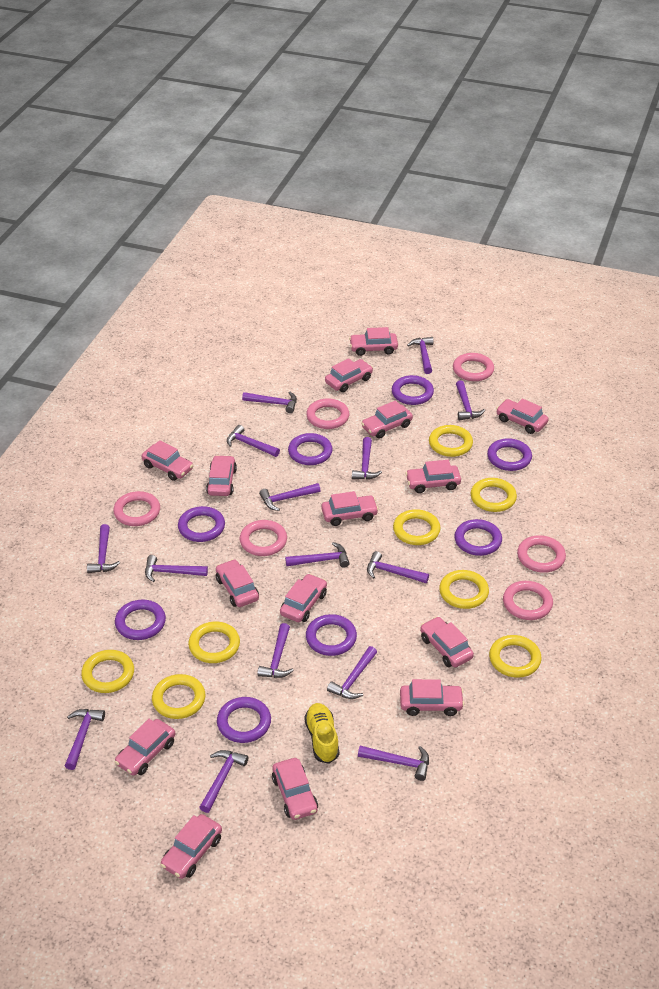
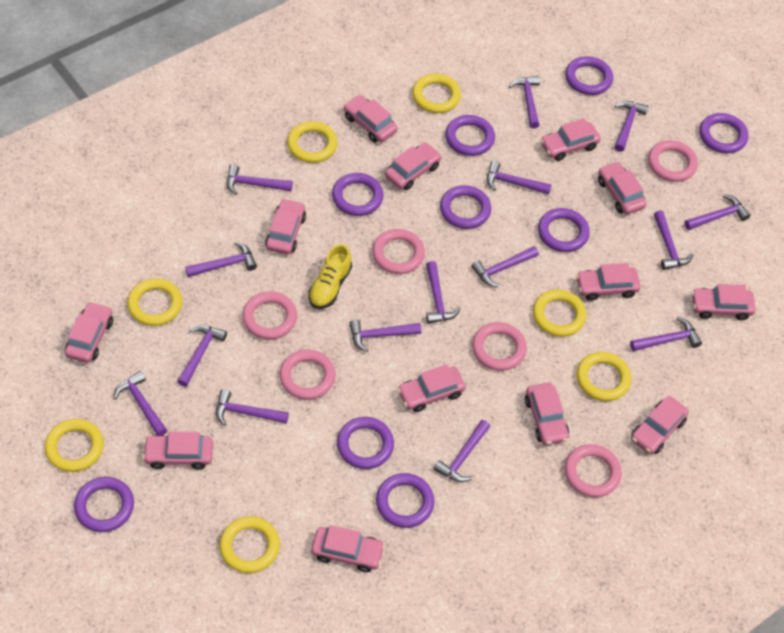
pink car: [115,719,175,776] [141,440,193,481] [160,814,222,879] [206,455,237,496] [216,559,259,607] [272,758,318,820] [280,574,327,622] [321,491,379,526] [325,358,373,392] [349,327,398,356] [361,400,413,439] [400,679,465,716] [405,460,461,493] [420,617,474,667] [496,399,548,434] = 15 -> [65,302,113,363] [142,432,213,470] [265,199,306,254] [311,525,385,572] [344,95,398,143] [385,143,442,190] [397,364,466,412] [525,383,569,445] [540,118,601,161] [576,263,641,301] [598,161,646,215] [631,396,689,454] [692,284,756,320] = 13
purple ring: [115,600,166,640] [178,506,225,542] [217,697,271,743] [288,433,332,465] [306,614,357,656] [392,375,434,405] [455,519,502,556] [487,438,532,471] = 8 -> [74,477,134,532] [332,173,383,216] [337,417,394,469] [376,473,435,528] [440,185,491,229] [445,115,495,156] [538,208,590,252] [565,56,613,95] [700,113,748,153] = 9
yellow ring: [81,650,134,693] [152,674,205,719] [188,622,240,663] [393,509,441,545] [429,425,473,457] [439,570,489,609] [471,478,517,512] [489,635,542,678] = 8 -> [45,419,104,472] [127,278,182,326] [219,516,280,573] [287,121,338,163] [412,74,461,113] [533,290,586,337] [577,352,631,401] = 7

